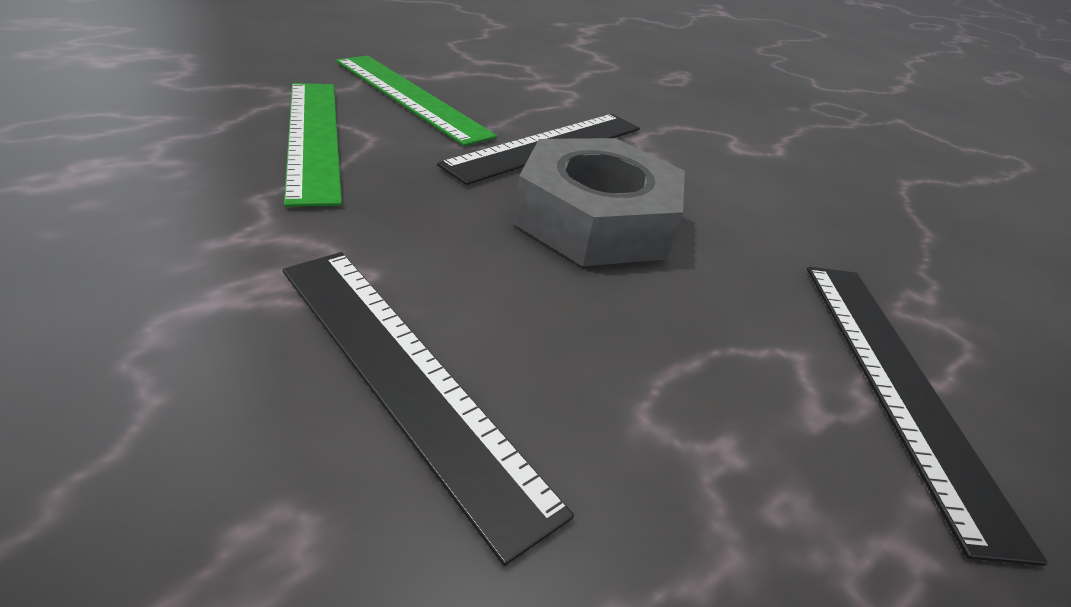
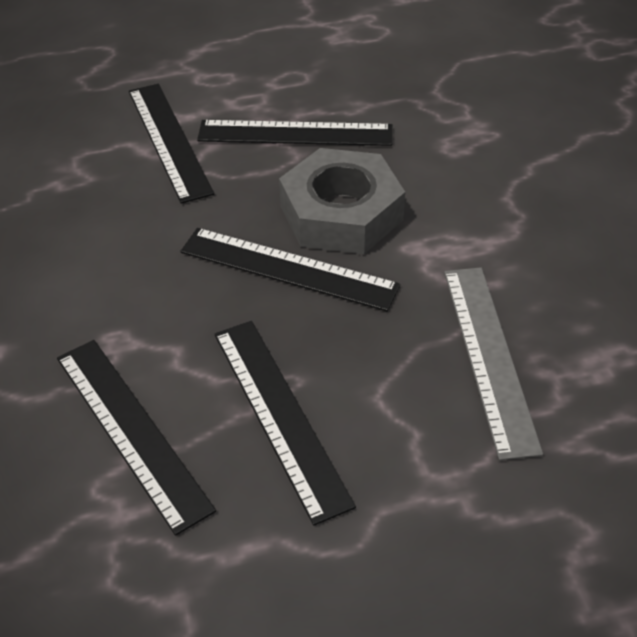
black ruler: [282,252,574,566] [437,114,640,185] [807,267,1048,566] = 3 -> [57,340,216,536] [129,84,214,204] [181,228,400,311] [197,120,393,146] [215,321,356,526] = 5
green ruler: [284,83,342,207] [336,56,497,146] = 2 -> none = 0
grey ruler: none = 0 -> [444,267,543,460] = 1

